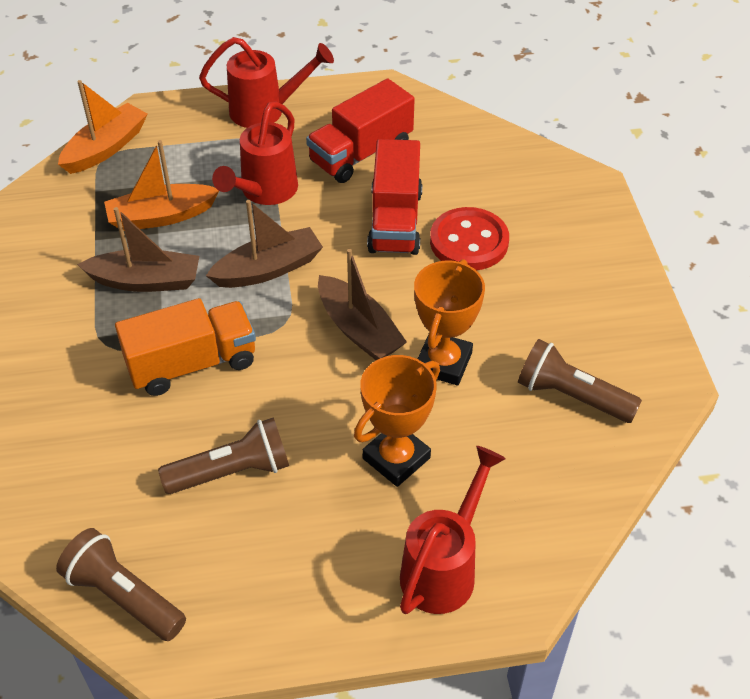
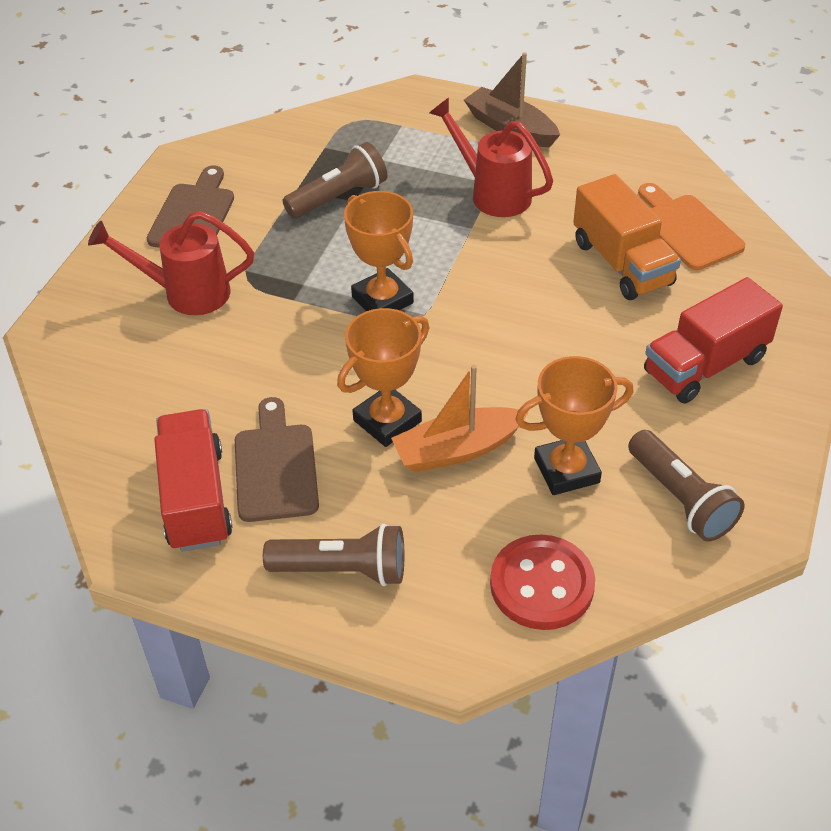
brown boat: [77,207,199,292] [206,200,323,288] [318,249,407,360] = 3 -> [464,52,560,147] = 1
brown cutting board: none = 0 -> [147,165,234,248] [235,397,319,522] = 2
orange boat: [58,80,148,174] [104,140,219,231] = 2 -> [391,365,529,472] = 1
orange cutting board: none = 0 -> [638,183,745,270] = 1
orange trophy: [354,355,440,487] [414,259,485,386] = 2 -> [337,308,429,447] [344,191,414,311] [515,356,634,495] = 3
red watering can: [199,37,334,128] [212,101,298,205] [400,446,506,614] = 3 -> [88,211,254,315] [429,97,553,217] = 2

